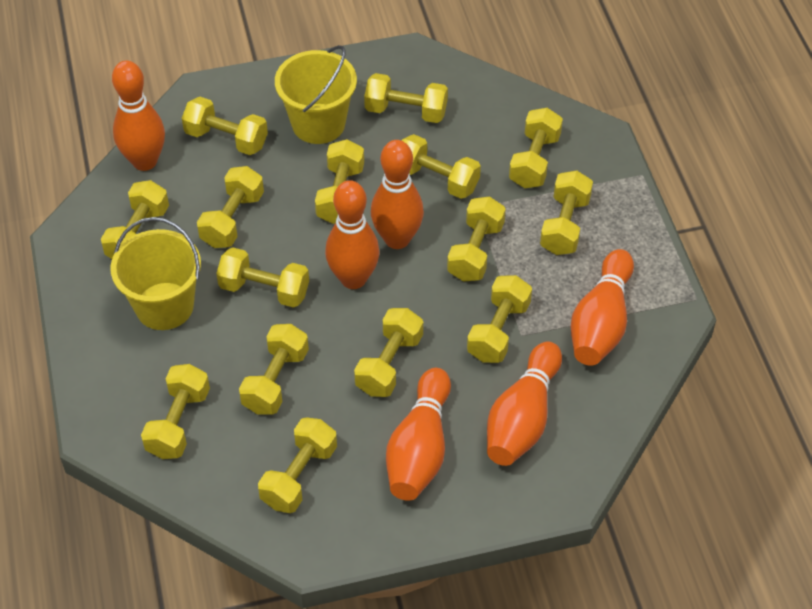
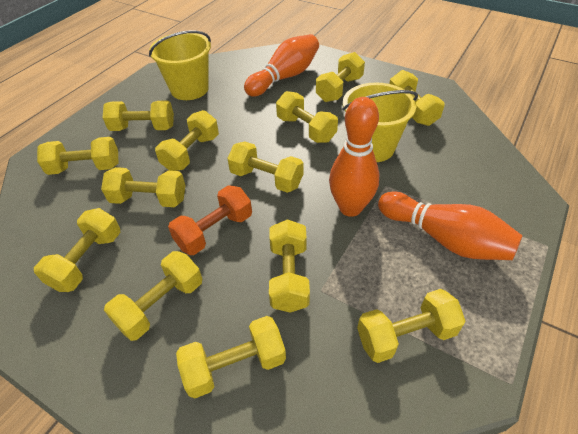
orange bowling pin: [112,60,165,171] [325,180,380,289] [371,140,424,249] [386,368,451,501] [487,341,562,466] [571,249,634,366] = 6 -> [244,34,319,97] [329,97,380,217] [378,192,523,260] = 3
orange dumbbell: none = 0 -> [168,185,252,255] = 1
yellow dumbbell: [101,180,169,259] [141,364,210,459] [182,97,268,155] [197,166,264,248] [216,247,309,308] [239,324,309,415] [258,417,337,513] [315,139,364,224] [354,308,423,397] [364,73,448,123] [402,134,481,199] [447,196,506,282] [467,275,532,363] [509,108,563,188] [540,170,593,255] = 15 -> [34,208,120,292] [37,137,118,175] [101,167,185,207] [103,100,174,131] [104,251,202,341] [155,110,219,171] [176,316,286,398] [227,141,303,193] [269,219,310,313] [276,91,338,143] [316,52,365,102] [357,289,465,363] [389,70,445,126] = 13

